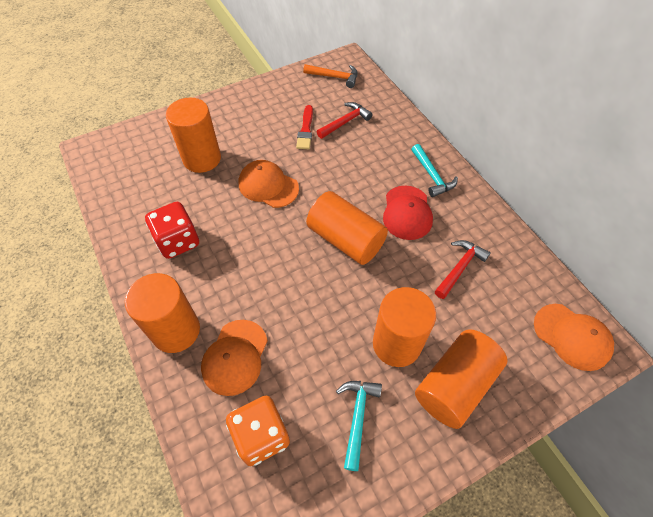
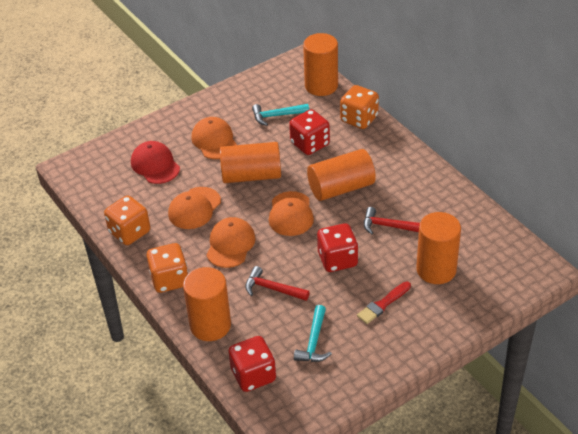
orange cap: [201,320,268,396] [239,160,299,208] [534,304,614,371] = 3 -> [168,187,221,229] [191,117,237,159] [206,217,256,268] [269,191,314,236] = 4
orange dice: [226,396,290,466] = 1 -> [104,195,150,245] [147,243,188,293] [340,85,379,129] = 3
orange hammer: [303,64,358,88] = 1 -> none = 0
red dice: [145,202,199,259] = 1 -> [228,336,276,392] [289,109,330,155] [317,223,359,272] = 3

